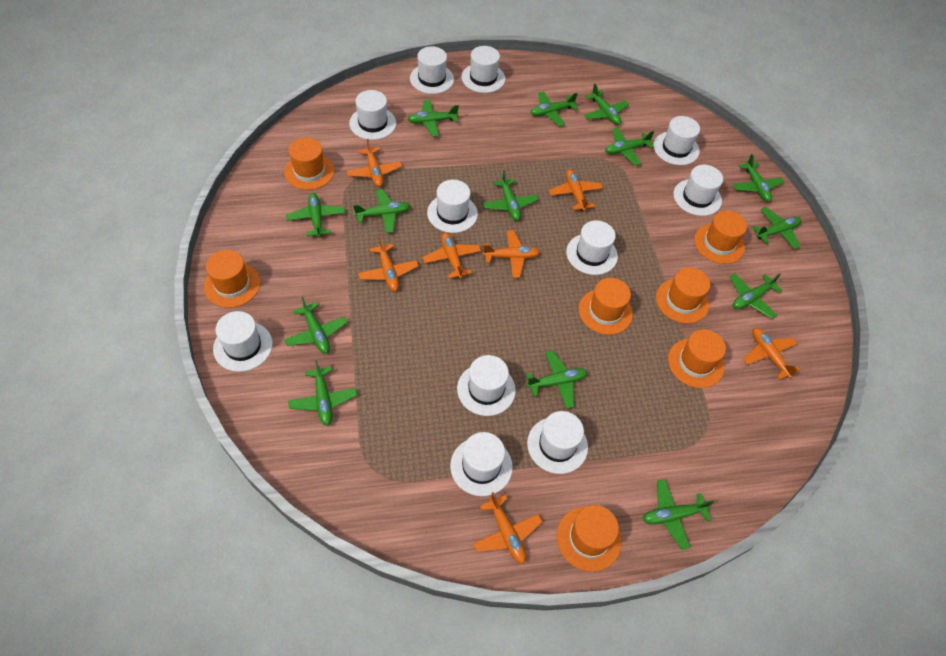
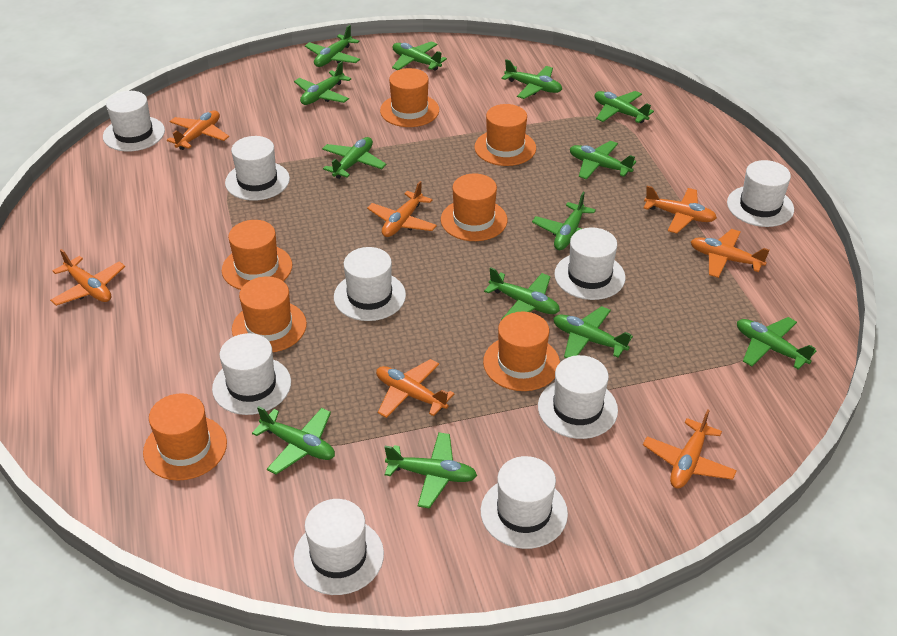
green plane: [284,297,348,354] [286,193,345,237] [288,360,357,426] [353,189,410,233] [407,100,459,137] [483,171,538,221] [526,351,588,409] [530,91,578,127] [584,84,629,125] [605,128,654,166] [642,479,714,550] [729,273,782,319] [733,154,784,202] [752,207,801,249] = 14 -> [252,406,335,475] [294,61,351,105] [305,25,360,67] [322,137,386,179] [385,432,477,509] [392,41,447,71] [484,267,560,320] [501,59,562,99] [532,192,596,250] [553,306,633,358] [570,141,636,180] [595,91,654,123] [737,317,816,370] = 13
white hat: [213,311,273,372] [349,90,396,140] [410,46,454,94] [427,180,478,233] [450,432,513,496] [457,355,516,416] [461,46,505,93] [527,411,588,474] [566,221,618,275] [653,116,700,165] [674,165,723,216] = 11 -> [103,91,165,152] [212,333,291,415] [225,136,290,201] [293,499,384,595] [334,247,406,321] [481,456,568,549] [538,355,618,439] [554,228,626,300] [727,160,794,227] = 9

